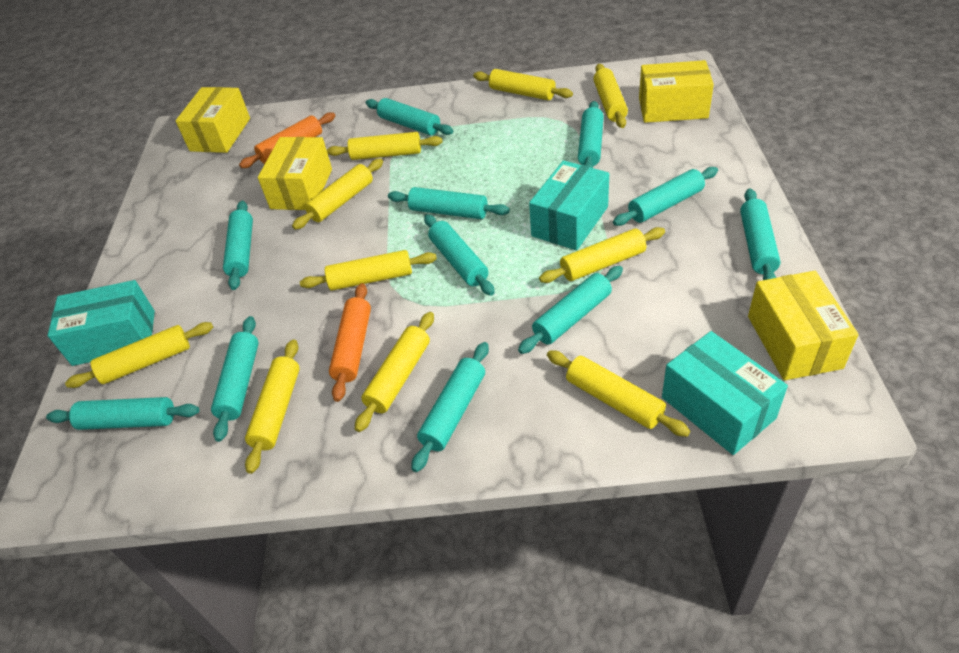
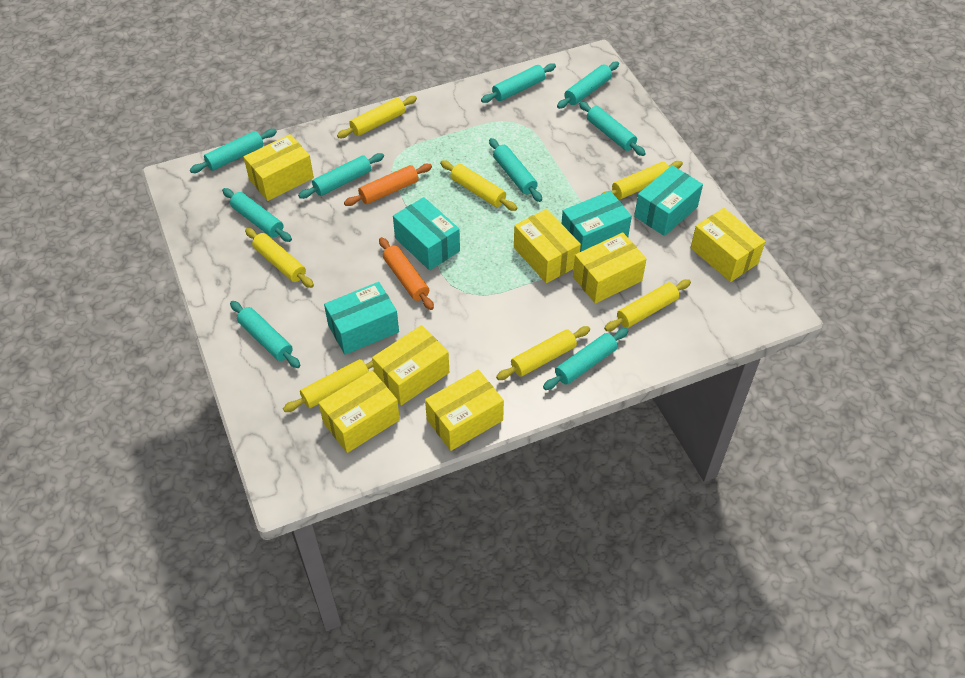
turquoise box: [47,280,155,366] [529,160,609,250] [662,331,788,455] = 3 -> [324,282,399,355] [393,197,460,270] [561,191,632,252] [634,165,703,236] = 4
turquoise rolling pin: [46,397,199,430] [211,316,259,442] [223,201,253,290] [366,98,453,135] [388,187,510,219] [411,342,489,472] [424,214,495,296] [518,266,623,354] [578,101,604,168] [613,167,718,226] [740,188,781,280] = 11 -> [190,129,277,173] [222,188,292,242] [230,301,300,368] [298,153,384,199] [481,63,556,103] [489,138,542,202] [543,328,628,390] [557,62,619,109] [579,101,646,156] = 9
yellow box: [176,87,250,153] [258,137,332,210] [639,60,714,123] [748,271,859,380] = 4 -> [244,134,314,201] [319,370,400,453] [372,325,449,406] [425,370,504,451] [514,209,581,283] [573,233,646,304] [691,208,765,282] = 7
yellow rolling pin: [65,322,213,388] [245,339,300,474] [292,158,383,230] [300,250,437,291] [327,132,443,160] [355,312,434,432] [473,69,573,101] [539,227,665,283] [547,350,690,437] [594,64,628,128] = 10 -> [245,228,314,288] [283,359,373,412] [337,96,417,138] [440,160,517,211] [496,326,590,380] [602,161,683,199] [604,279,691,331] = 7

